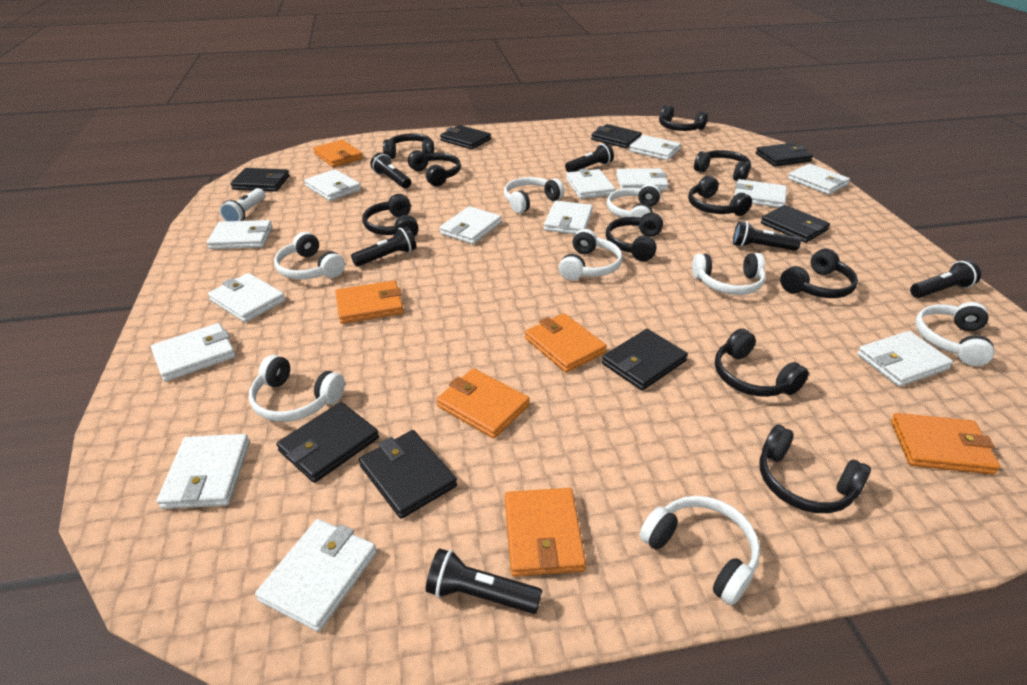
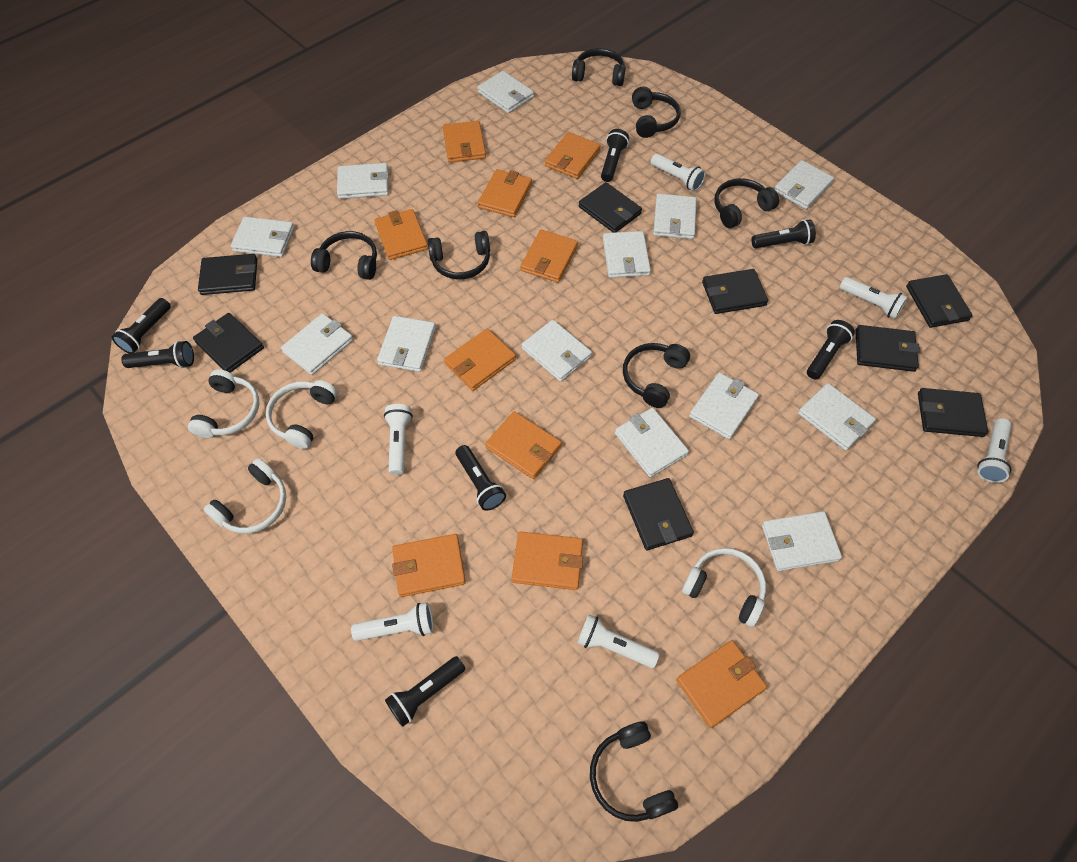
black flashlight: [351,226,416,267] [370,153,411,188] [426,548,542,614] [565,143,614,172] [733,221,801,251] [910,260,981,298] = 6 -> [112,298,171,353] [121,341,194,368] [385,656,465,727] [455,445,506,511] [601,129,629,182] [751,219,816,248] [807,320,855,379] = 7
black headphones: [362,194,419,237] [383,133,434,159] [408,150,461,186] [606,212,663,261] [659,105,708,131] [688,176,752,216] [694,150,751,181] [715,328,809,397] [760,425,871,513] [780,248,858,298] = 10 -> [311,231,377,280] [427,231,490,280] [572,48,625,86] [590,721,678,822] [623,343,690,408] [632,87,681,138] [714,178,779,228] = 7
orange wallet: [313,140,363,167] [335,280,404,324] [437,368,530,438] [505,488,586,577] [525,313,607,373] [891,413,1001,475] = 6 -> [374,209,428,260] [392,534,466,597] [443,121,486,163] [444,329,516,391] [478,169,532,217] [485,411,562,479] [512,531,583,590] [520,230,578,283] [545,132,601,179] [676,640,767,728] = 10
white flashlight: [219,188,265,221] = 1 -> [351,603,433,641] [384,404,413,475] [577,615,659,668] [651,153,706,191] [840,277,908,319] [977,418,1012,483] = 6
white headphones: [249,355,345,422] [274,232,345,279] [504,177,565,214] [559,229,622,280] [607,184,661,227] [640,496,760,605] [692,253,766,295] [915,302,995,366] = 8 -> [188,369,259,438] [204,458,286,534] [266,380,338,449] [682,548,766,627] = 4
white wallet: [151,323,236,382] [157,434,250,509] [207,220,272,249] [208,273,286,322] [255,519,377,632] [304,169,361,201] [439,206,502,244] [544,201,593,234] [566,168,615,199] [616,168,669,190] [629,135,681,160] [734,179,787,208] [788,164,850,195] [857,331,953,387] = 14 -> [231,217,295,257] [281,313,353,375] [337,163,389,199] [377,316,436,372] [477,71,534,113] [522,320,592,382] [603,231,651,278] [615,408,689,478] [653,194,697,239] [689,373,759,439] [762,511,842,571] [775,160,834,210] [798,383,876,451] = 13

